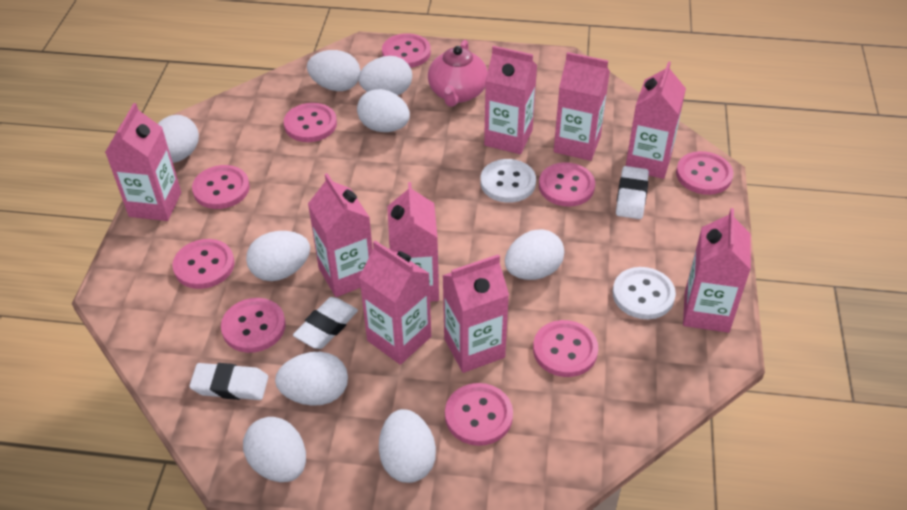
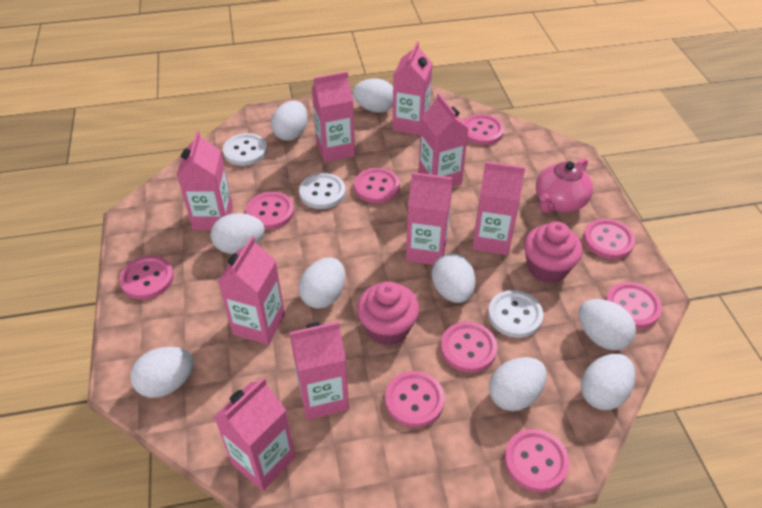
pink cupcake: none = 0 -> [357,281,419,346] [524,222,583,283] = 2
white button: [480,159,536,203] [613,267,676,319] = 2 -> [223,133,267,166] [299,173,346,209] [488,290,543,338] = 3
white eraser: [189,363,268,400] [293,297,358,349] [616,166,649,219] = 3 -> none = 0

